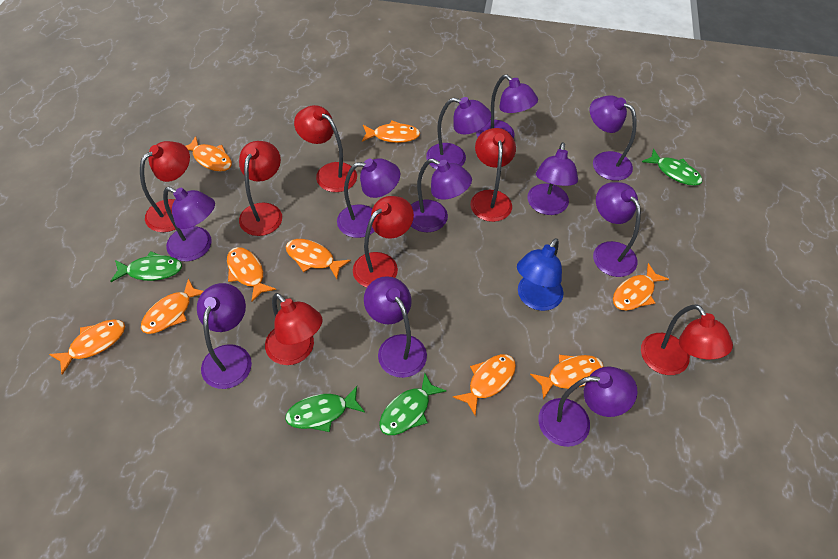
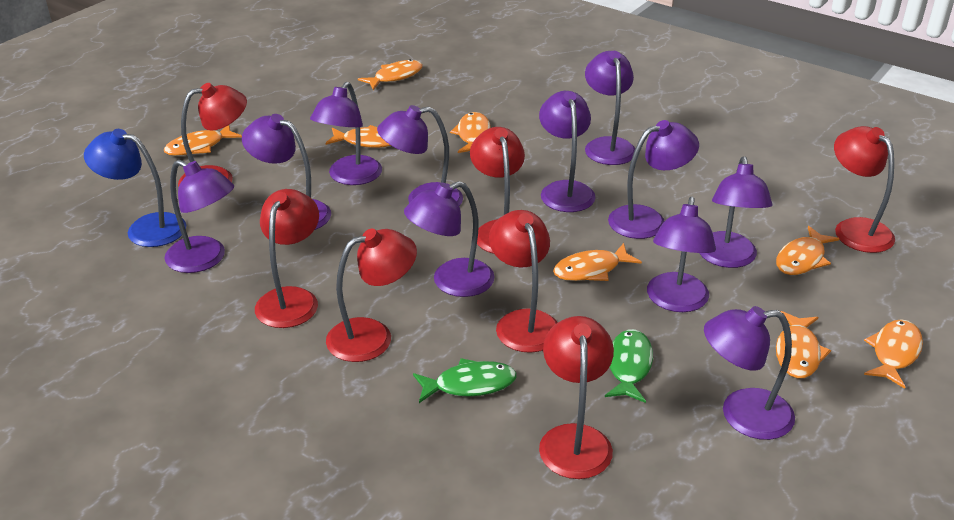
green fish: [110,251,182,282] [285,386,365,432] [379,373,446,435] [642,149,702,186] = 4 -> [413,358,517,403] [605,329,653,403] = 2
orange fish: [49,320,125,375] [141,279,204,334] [186,136,232,172] [227,247,276,302] [286,239,351,279] [362,121,420,143] [453,354,516,416] [530,355,604,399] [613,263,669,311] = 9 -> [164,125,242,156] [326,125,391,148] [358,59,423,90] [450,112,491,153] [553,243,642,281] [776,226,840,275] [776,311,831,378] [864,319,923,389] = 8

